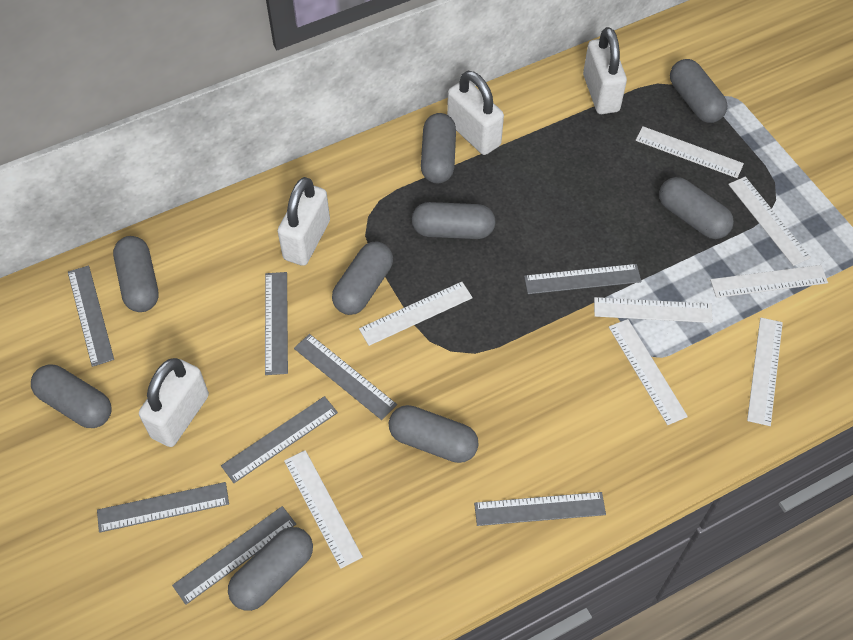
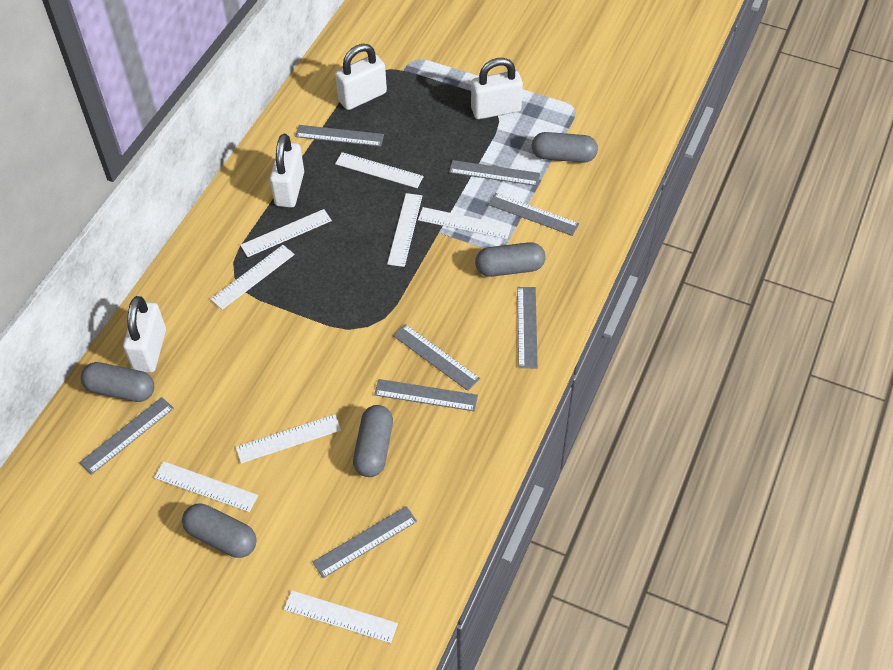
grey capsule: [31,365,112,428] [113,236,159,312] [228,527,313,611] [332,242,393,315] [389,405,479,463] [412,202,496,239] [421,113,456,183] [659,177,734,239] [670,59,727,123] = 9 -> [81,362,154,402] [182,503,257,558] [353,405,393,477] [475,242,546,277] [532,132,598,163] = 5

